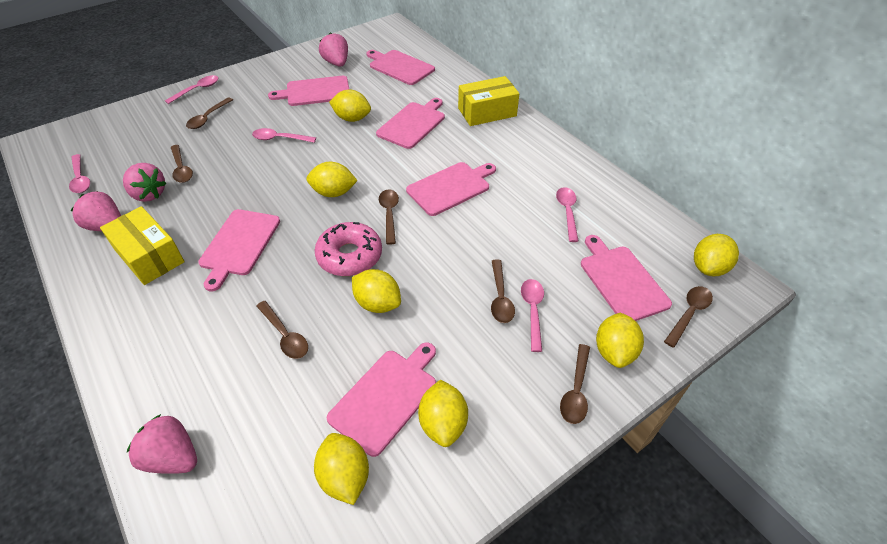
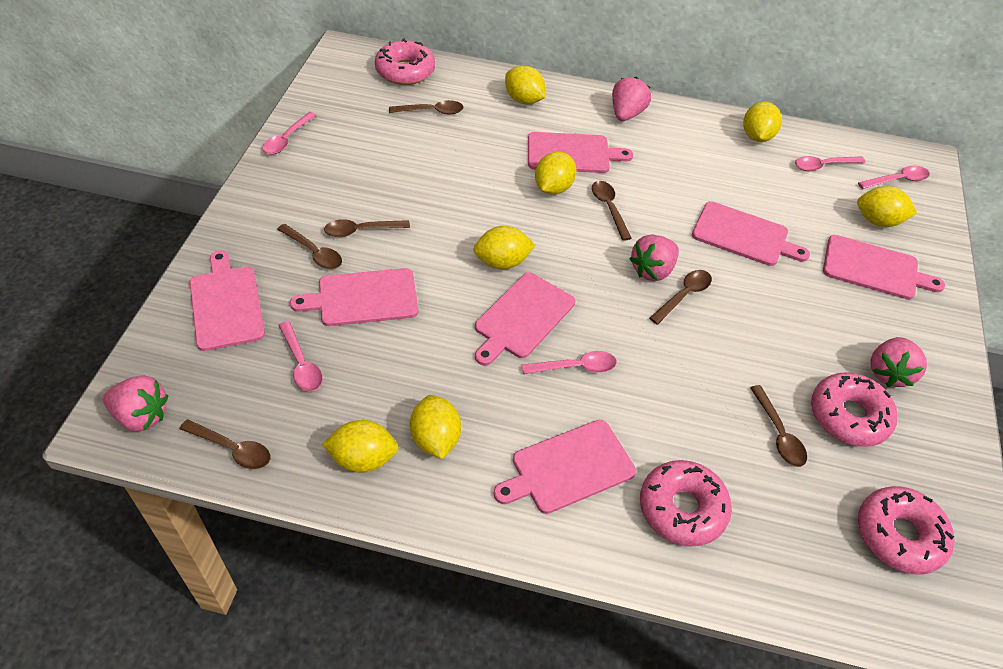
pink donut: [314,222,382,276] = 1 -> [375,38,435,85] [640,460,732,546] [811,372,898,447] [858,486,955,575] = 4
yellow box: [100,206,185,285] [458,76,519,126] = 2 -> none = 0

